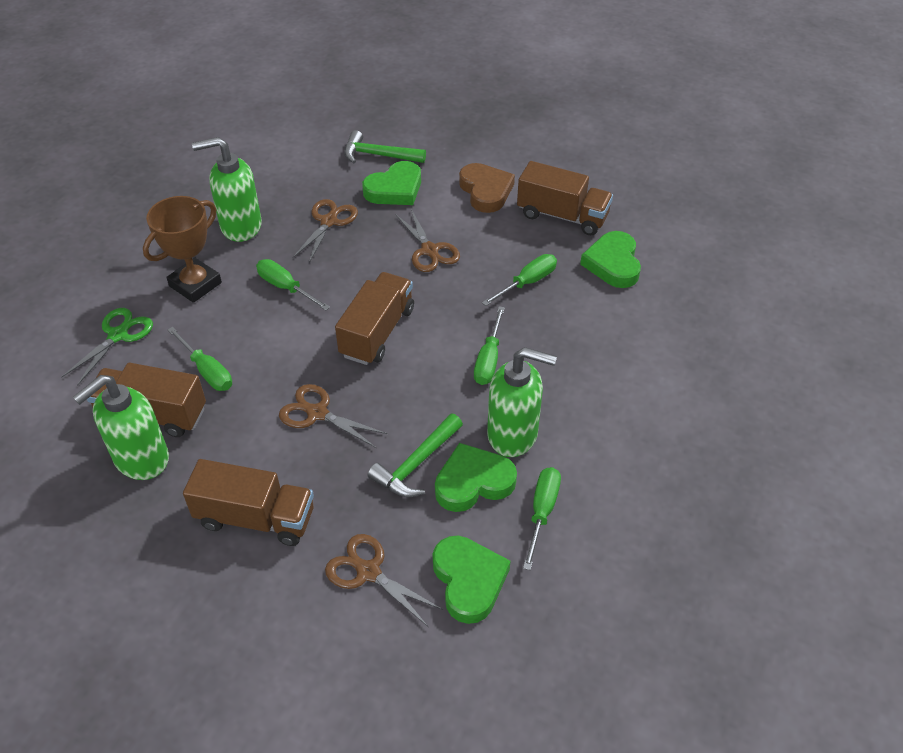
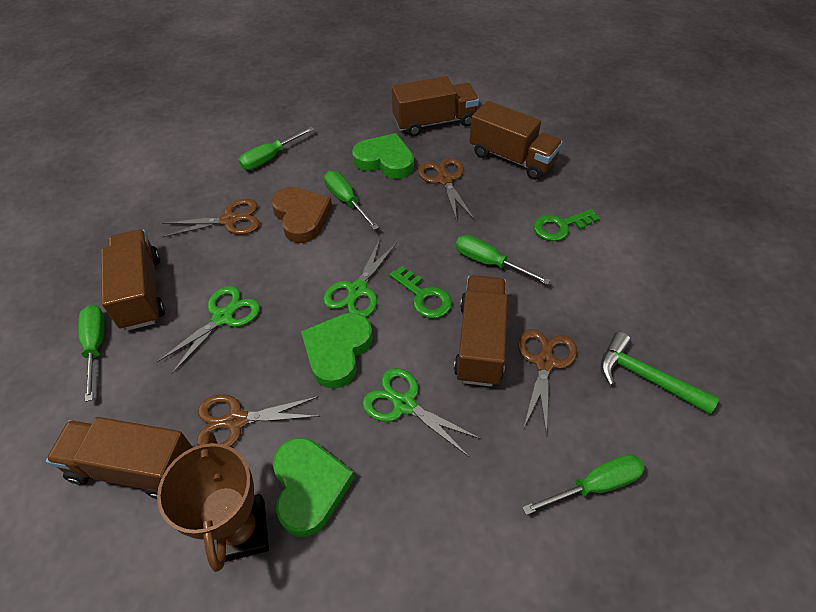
brown truck: [87,363,206,437] [183,459,314,546] [335,272,414,365] [517,161,613,235] = 4 -> [46,417,193,499] [101,229,165,330] [392,76,479,136] [454,275,508,386] [469,101,563,180] = 5
green hammer: [344,130,426,163] [368,414,463,497] = 2 -> [601,332,719,414] = 1
green heart: [362,161,421,205] [433,536,511,624] [435,443,517,512] [580,231,641,288] = 4 -> [273,438,355,537] [301,313,373,389] [352,133,414,179] = 3
green key: none = 0 -> [390,266,452,318] [534,209,599,241] = 2
green scissors: [61,308,153,386] = 1 -> [157,286,260,374] [323,239,397,317] [362,368,481,457] = 3
green soap dispenser: [73,375,169,480] [192,137,262,242] [487,347,557,457] = 3 -> none = 0

